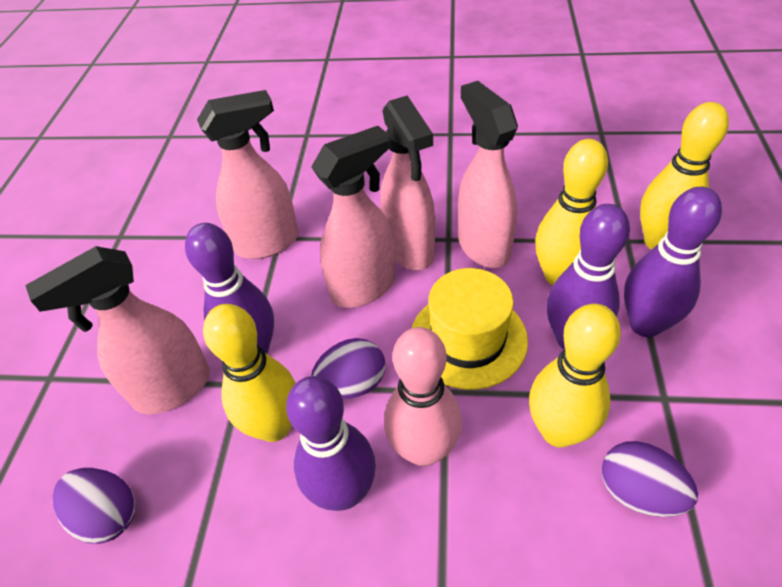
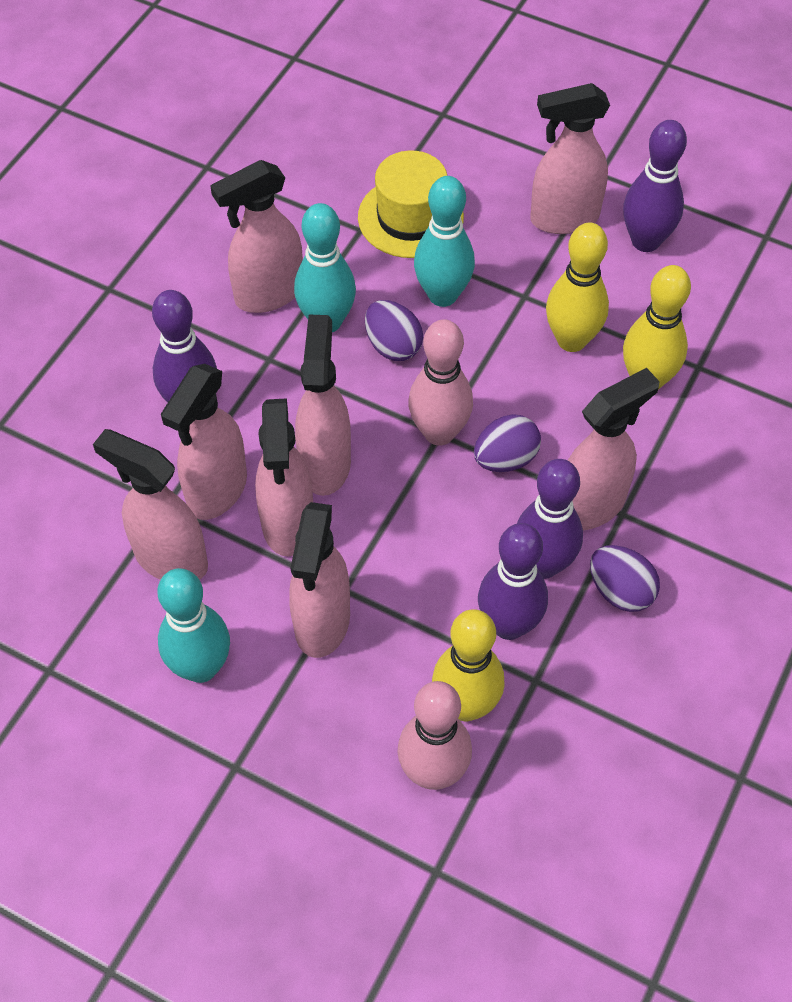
pink bowling pin: [384,327,462,467] = 1 -> [398,681,472,790] [408,319,473,446] = 2
pink spray bottle: [25,246,210,414] [197,90,299,259] [311,126,395,308] [381,95,435,271] [458,81,518,268] = 5 -> [93,429,208,580] [161,364,247,520] [210,160,303,313] [255,398,313,556] [289,502,350,658] [295,315,351,496] [530,83,610,234] [567,368,660,530] = 8
turquoise bowling pin: none = 0 -> [158,568,230,683] [294,203,356,332] [414,176,475,307] = 3
yellow bowling pin: [203,304,296,442] [529,304,621,448] [535,139,608,285] [640,102,729,250] = 4 -> [432,609,505,721] [546,222,609,352] [623,265,691,390] = 3

